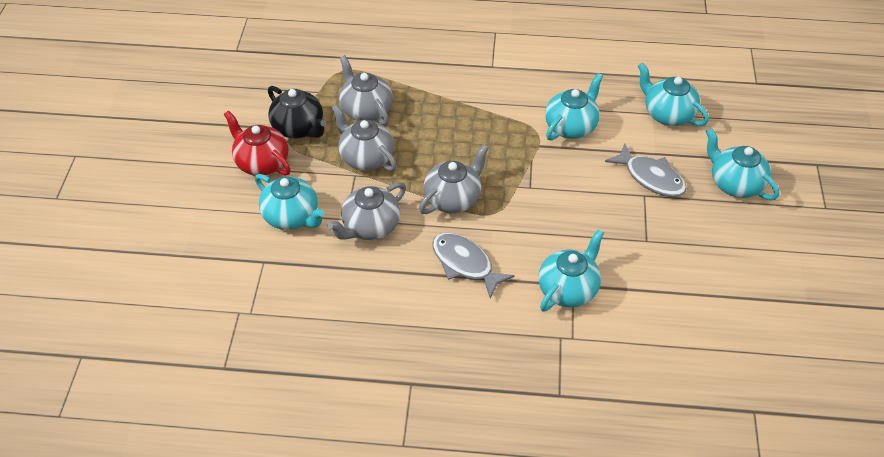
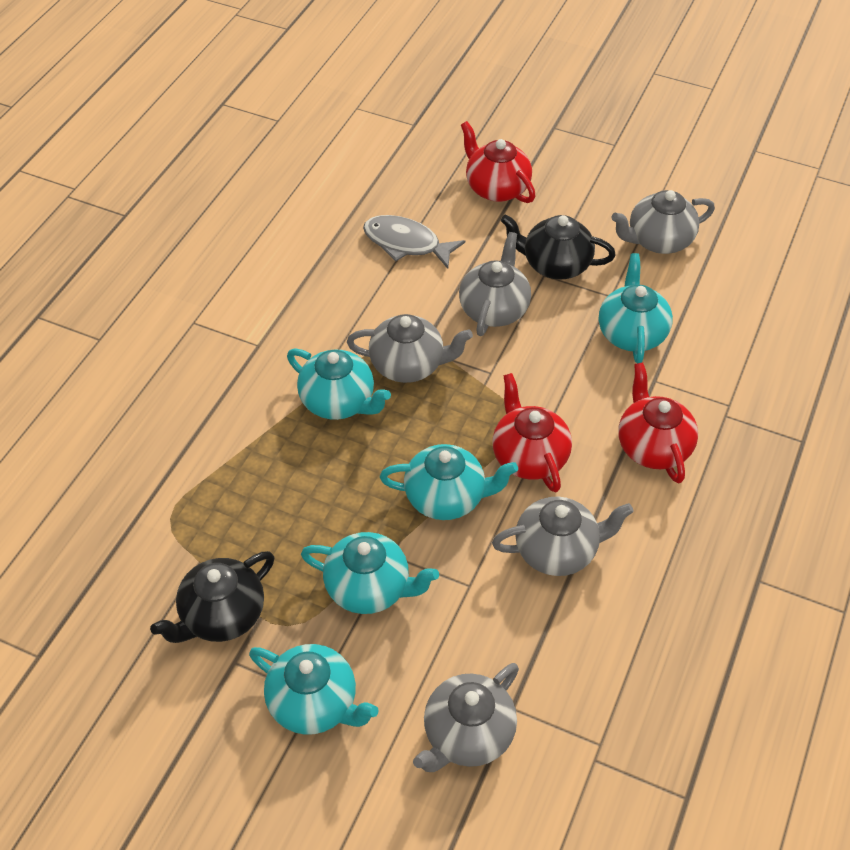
black teapot: [268,86,326,138] = 1 -> [150,551,274,643] [500,214,616,280] = 2
grey fish: [432,233,515,298] [605,143,687,197] = 2 -> [363,215,465,269] = 1
grey teapot: [328,182,406,240] [332,104,397,171] [339,55,393,125] [419,144,489,214] = 4 -> [347,314,473,383] [413,663,519,772] [459,232,531,336] [492,497,634,576] [611,190,715,254] = 5
red teapot: [224,110,291,176] = 1 -> [461,121,536,203] [492,373,572,492] [618,362,698,483] = 3

